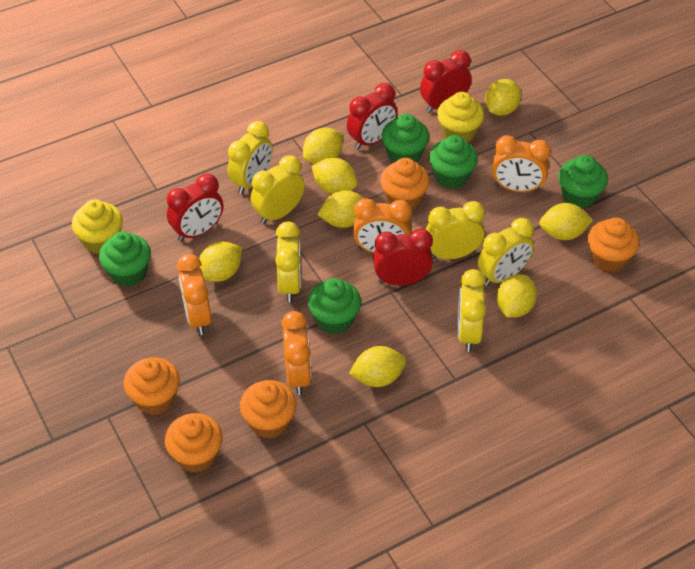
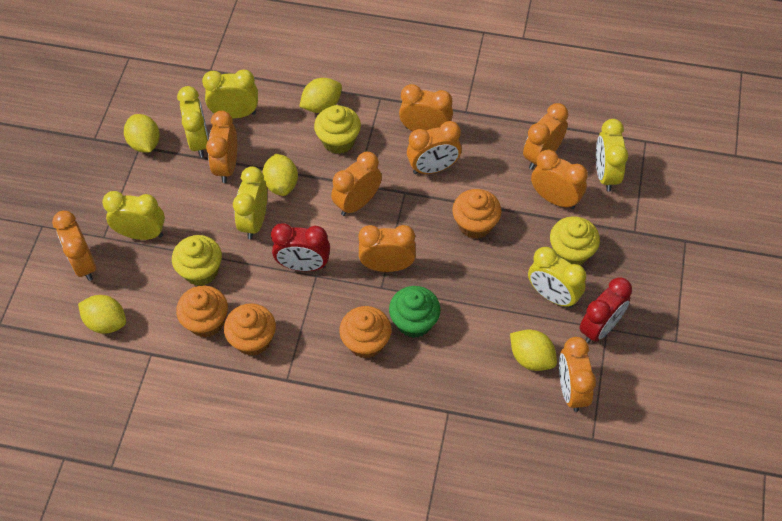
green cupcake: [99,231,151,287] [308,278,361,334] [382,114,429,163] [429,135,478,189] [558,155,608,209] = 5 -> [389,286,440,338] = 1
orange clock: [177,254,211,335] [282,311,311,395] [353,198,412,253] [492,135,551,192] = 4 -> [52,211,96,281] [206,111,237,183] [331,152,382,216] [358,225,416,272] [399,84,453,131] [407,121,462,174] [523,103,568,170] [531,149,588,209] [559,337,596,412] = 9
orange cupcake: [124,357,180,415] [165,413,223,473] [240,380,297,439] [380,158,430,210] [588,217,639,272] = 5 -> [176,286,228,338] [224,303,276,356] [339,306,391,358] [452,189,502,239] = 4
red clock: [167,174,223,242] [347,83,397,150] [373,228,433,285] [420,50,471,113] = 4 -> [271,223,330,271] [580,277,632,343] = 2
yellow cupcake: [72,199,123,254] [437,92,484,142] = 2 -> [172,235,222,286] [314,105,361,154] [550,216,600,265] = 3
yellow lemon: [199,242,242,282] [303,127,343,164] [311,158,358,194] [317,190,364,228] [349,346,406,387] [485,79,521,116] [497,274,537,318] [539,203,593,240] = 8 -> [78,295,126,334] [124,114,160,152] [262,154,298,196] [299,78,342,113] [510,330,557,371] = 5

